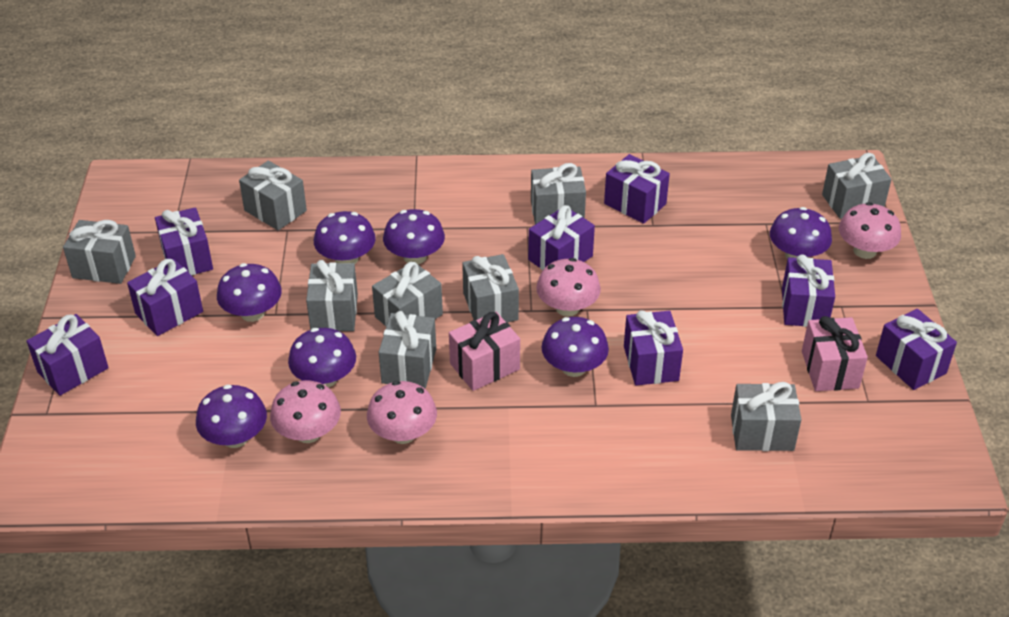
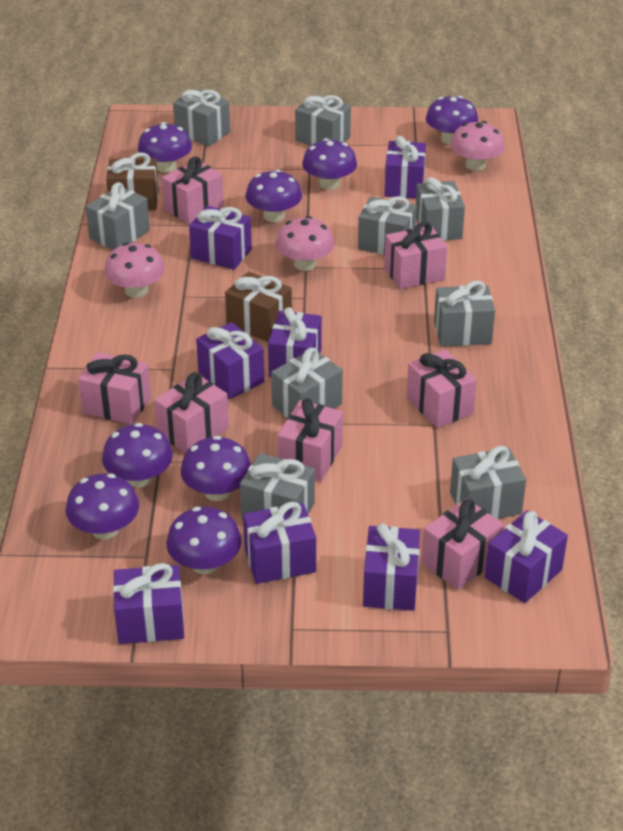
brown gift: none = 0 -> [106,153,159,211] [225,271,292,342] = 2
pink gift: [449,312,520,391] [802,316,868,391] = 2 -> [78,352,151,425] [154,373,229,453] [162,157,224,224] [277,398,343,482] [384,222,447,289] [407,349,477,428] [421,498,504,590] = 7
pink mushroom: [270,380,341,443] [367,381,437,444] [536,258,601,317] [839,202,901,259] = 4 -> [104,242,165,298] [275,216,335,271] [450,121,505,171] = 3
purple mushroom: [196,384,267,448] [217,263,282,322] [288,328,356,388] [314,211,376,264] [383,209,445,265] [542,317,609,377] [770,207,832,259] = 7 -> [66,474,139,539] [102,423,173,488] [138,122,192,173] [166,507,242,574] [181,436,251,501] [245,169,302,222] [302,138,357,190] [426,96,478,144] = 8

